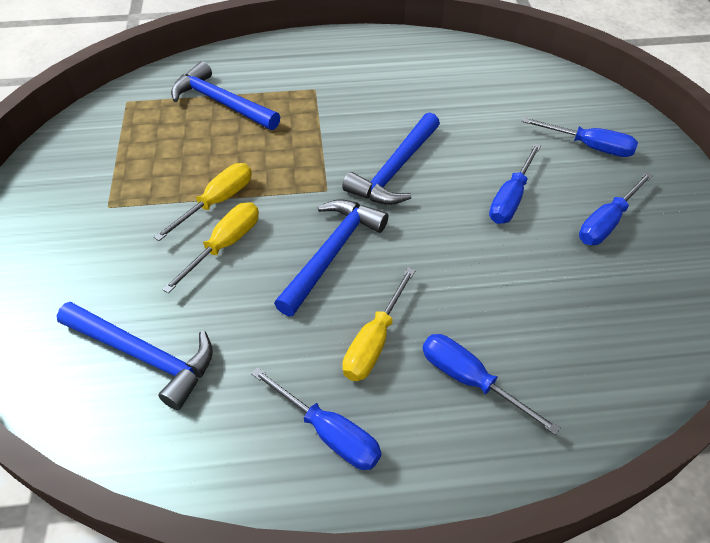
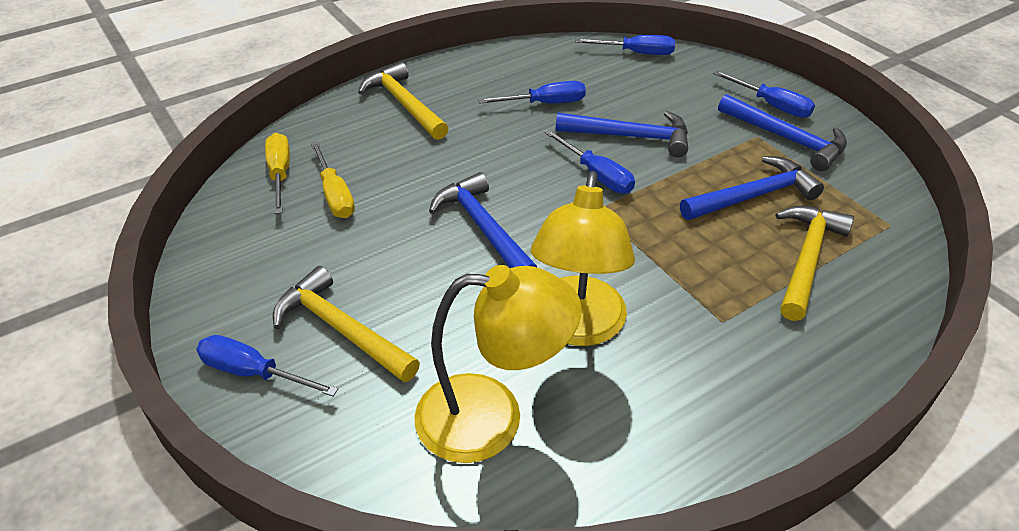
yellow hammer: none = 0 -> [273,266,420,382] [358,62,449,140] [775,206,854,321] = 3
yellow lamp: none = 0 -> [414,265,582,463] [531,171,635,346] = 2
yellow screwdriver: [154,163,252,241] [162,202,259,293] [343,268,416,381] = 3 -> [265,133,290,214] [311,141,355,218] = 2

